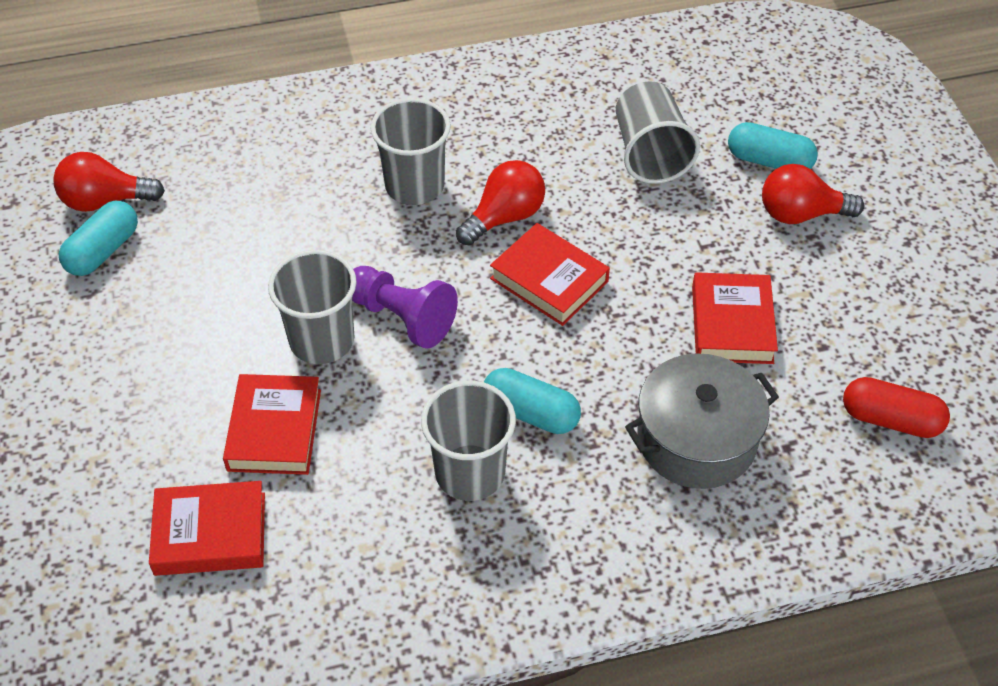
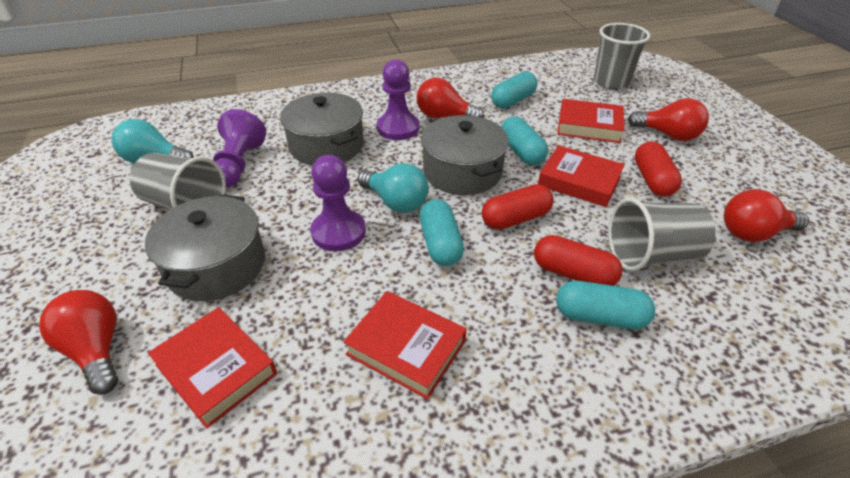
grey cup: [268,250,357,364] [370,98,451,205] [421,381,516,501] [616,81,700,184] = 4 -> [130,153,226,210] [594,23,650,89] [608,198,716,271] = 3
grey pot: [625,353,779,489] = 1 -> [145,194,265,301] [280,93,364,165] [421,115,509,195] = 3
purple pawn: [352,266,458,349] = 1 -> [213,109,266,188] [310,155,366,251] [377,59,419,140] = 3
red capsule: [843,377,950,438] = 1 -> [482,184,554,230] [534,235,623,286] [635,141,682,197] = 3
red light bulb: [53,152,165,212] [456,160,545,246] [762,164,864,224] = 3 -> [39,290,118,394] [417,77,484,118] [628,98,709,141] [724,189,809,242] = 4
turquoise capsule: [59,201,138,276] [484,368,581,434] [728,122,818,169] = 3 -> [419,199,464,266] [491,71,537,109] [501,117,548,165] [556,281,655,329] = 4
turquoise light bulb: none = 0 -> [111,119,194,164] [358,163,428,213] = 2

